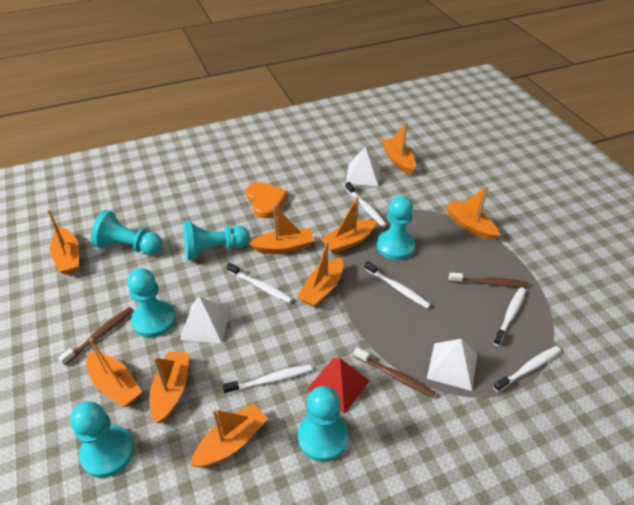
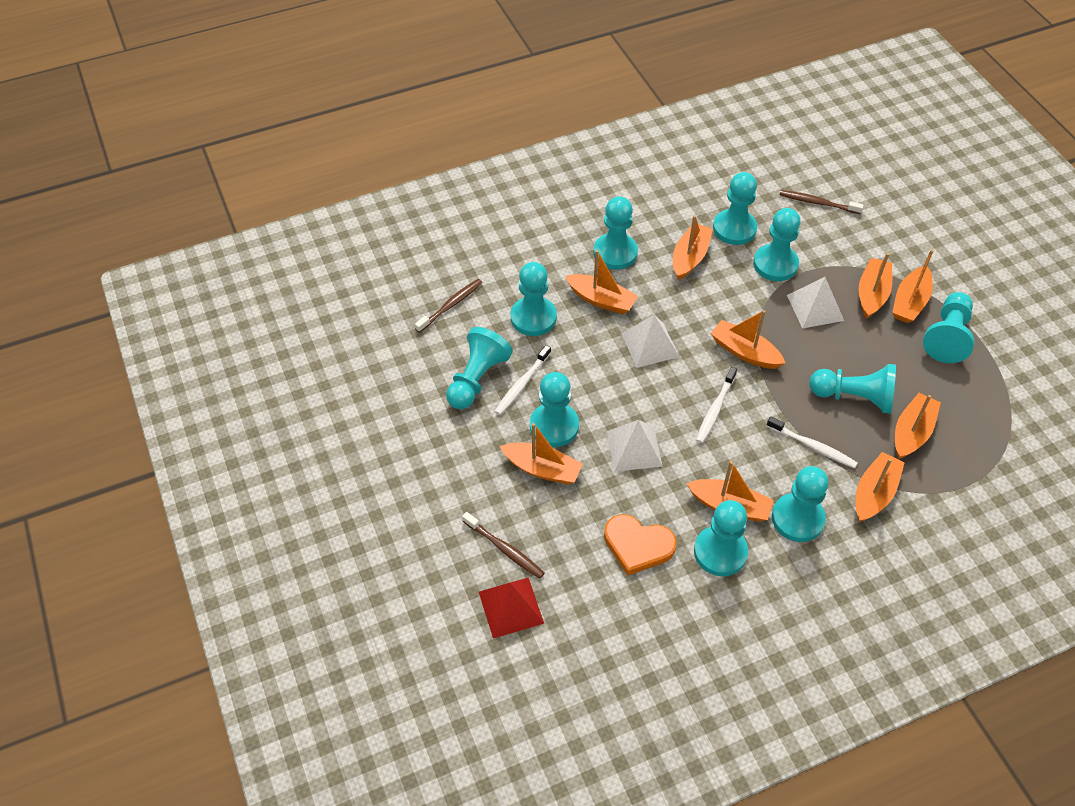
turquoise pawn: [70,401,134,478] [91,210,162,255] [127,268,176,338] [183,221,250,260] [298,386,348,462] [377,195,415,260] = 6 -> [446,327,513,409] [511,262,557,336] [530,372,579,447] [593,196,638,270] [694,500,748,576] [713,172,757,245] [753,208,801,281] [772,466,829,542] [809,364,896,414] [923,292,974,363] = 10
white toothbrush: [222,365,312,394] [226,263,292,303] [345,182,387,227] [364,261,431,308] [493,287,526,346] [493,346,561,392] = 6 -> [494,345,551,415] [696,367,737,443] [767,416,858,468] = 3

